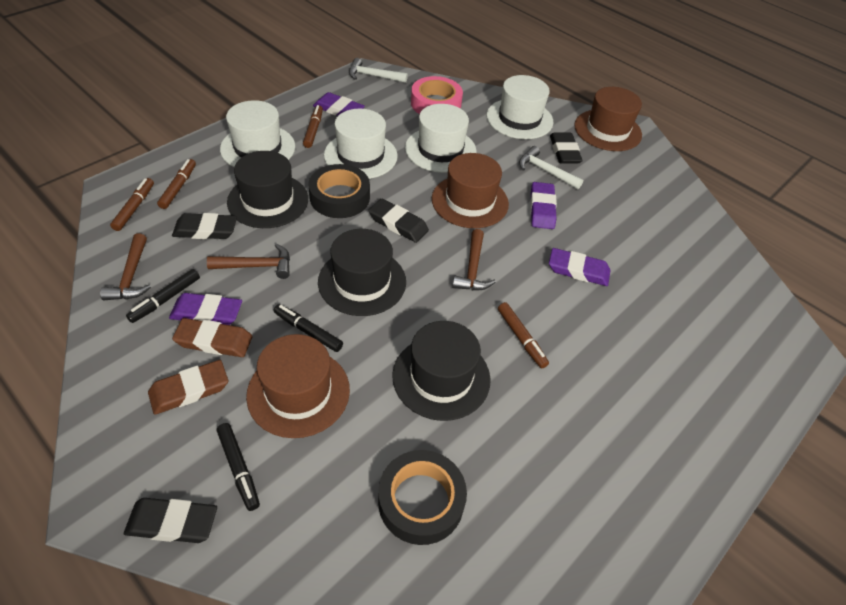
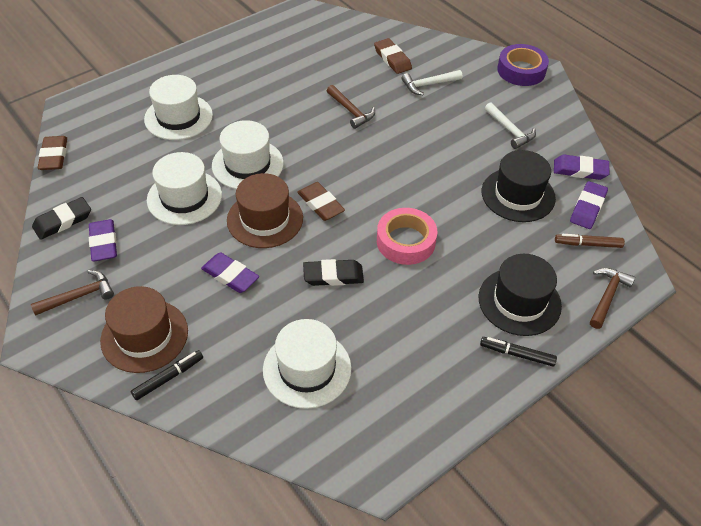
black eraser: [124,498,217,543] [172,213,237,239] [368,199,429,243] [550,133,583,164] = 4 -> [32,197,91,240] [303,259,364,286] = 2
black hat: [227,151,308,228] [318,229,406,316] [392,321,491,421] = 3 -> [478,254,562,336] [482,150,556,222] = 2
black marker: [126,269,200,323] [217,423,260,511] [274,304,343,352] = 3 -> [131,350,203,400] [480,337,557,367] = 2
black tape: [308,164,370,218] [378,450,467,545] = 2 -> none = 0
brown eraser: [148,360,228,415] [172,318,252,357] = 2 -> [38,136,67,170] [297,182,345,221] [374,38,412,74] = 3
brown hat: [246,334,350,438] [432,153,509,228] [574,87,642,151] = 3 -> [100,286,188,373] [227,173,303,248] = 2
brown marker: [110,178,154,231] [157,159,196,209] [303,105,323,148] [498,302,549,368] = 4 -> [555,234,625,248] = 1
purple tape: none = 0 -> [497,44,549,86] = 1

